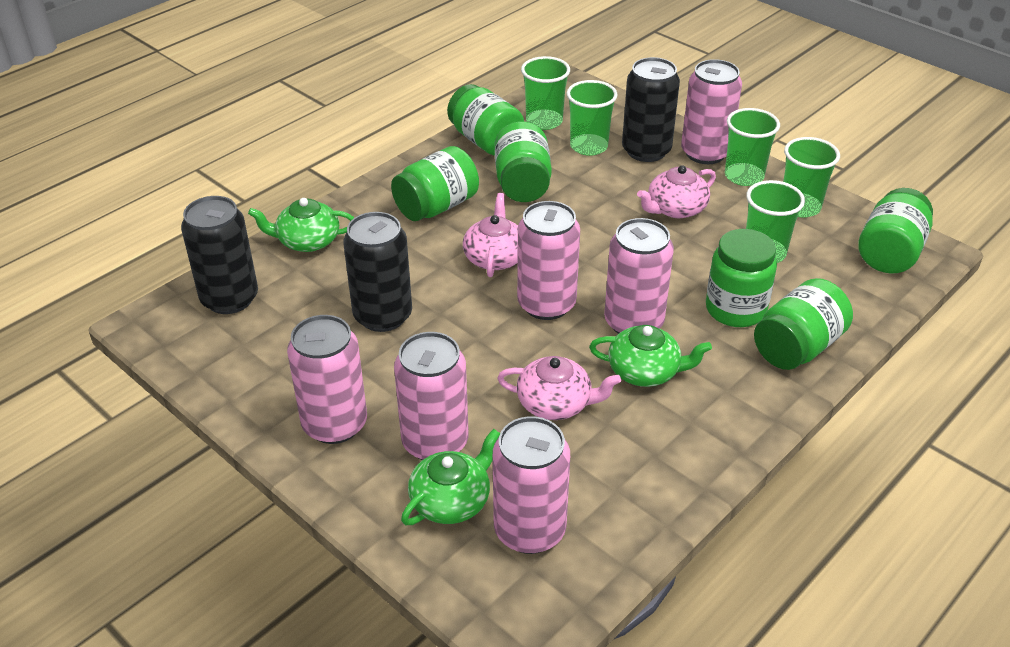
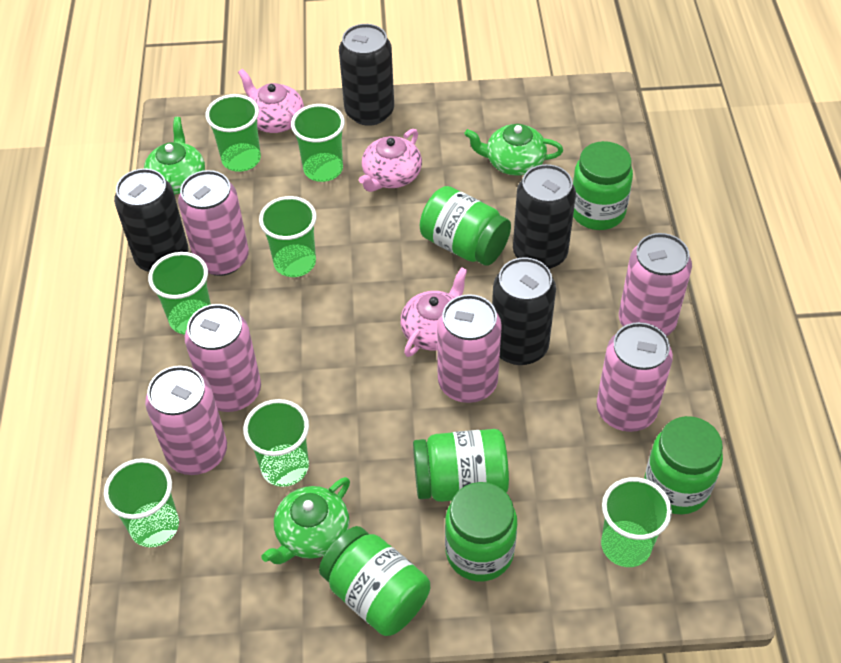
black can: [181,196,258,314] [343,212,412,332] [622,57,680,162] = 3 -> [114,168,188,272] [339,24,394,126] [492,257,556,365] [513,164,576,269] = 4
green cup: [521,56,570,130] [567,80,618,156] [725,108,780,186] [746,180,805,263] [783,137,840,217] = 5 -> [104,458,179,547] [148,252,211,334] [206,94,261,172] [243,399,309,487] [259,196,316,277] [291,104,345,182] [601,477,672,567] = 7

